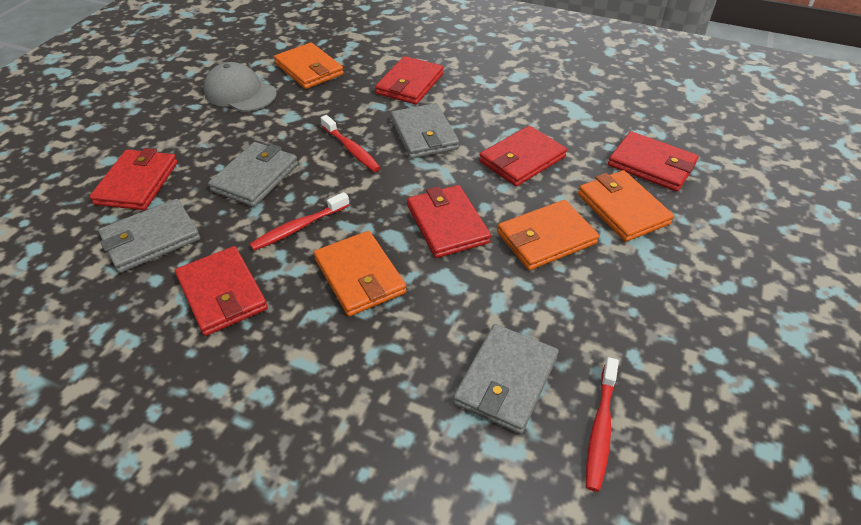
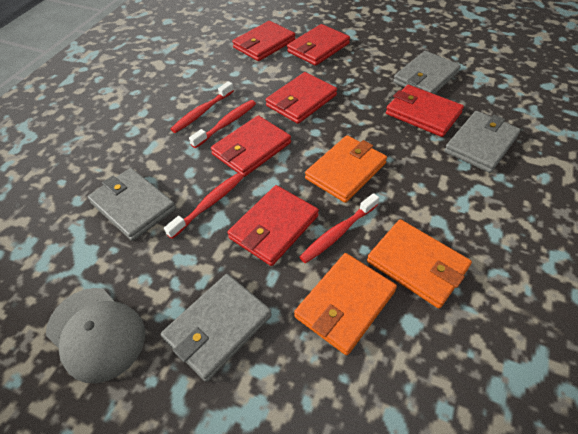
orange wallet: [274,43,344,89] [314,231,407,316] [497,200,599,270] [578,170,674,242] = 4 -> [294,253,397,355] [305,135,387,203] [367,219,472,308] = 3
red toothbrush: [250,192,349,251] [321,115,381,172] [586,357,619,492] = 3 -> [164,173,244,239] [171,81,234,133] [189,100,256,148] [299,193,379,263] = 4

